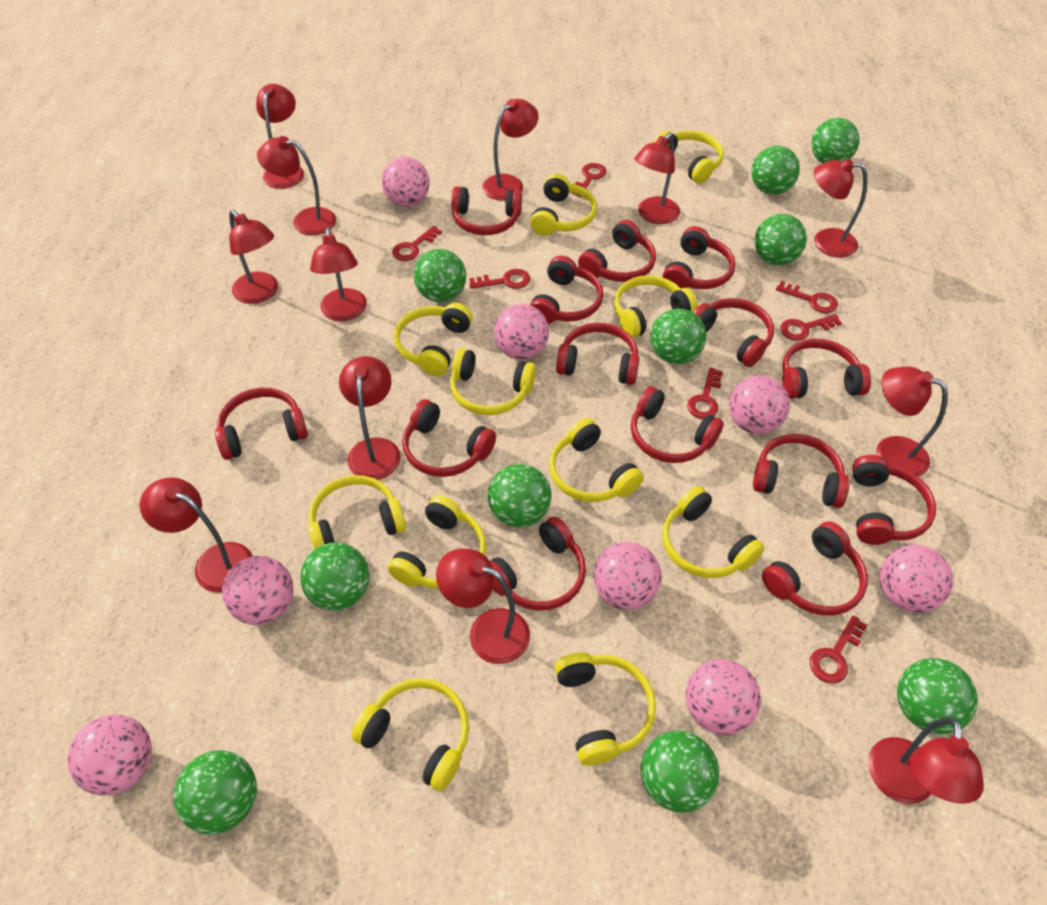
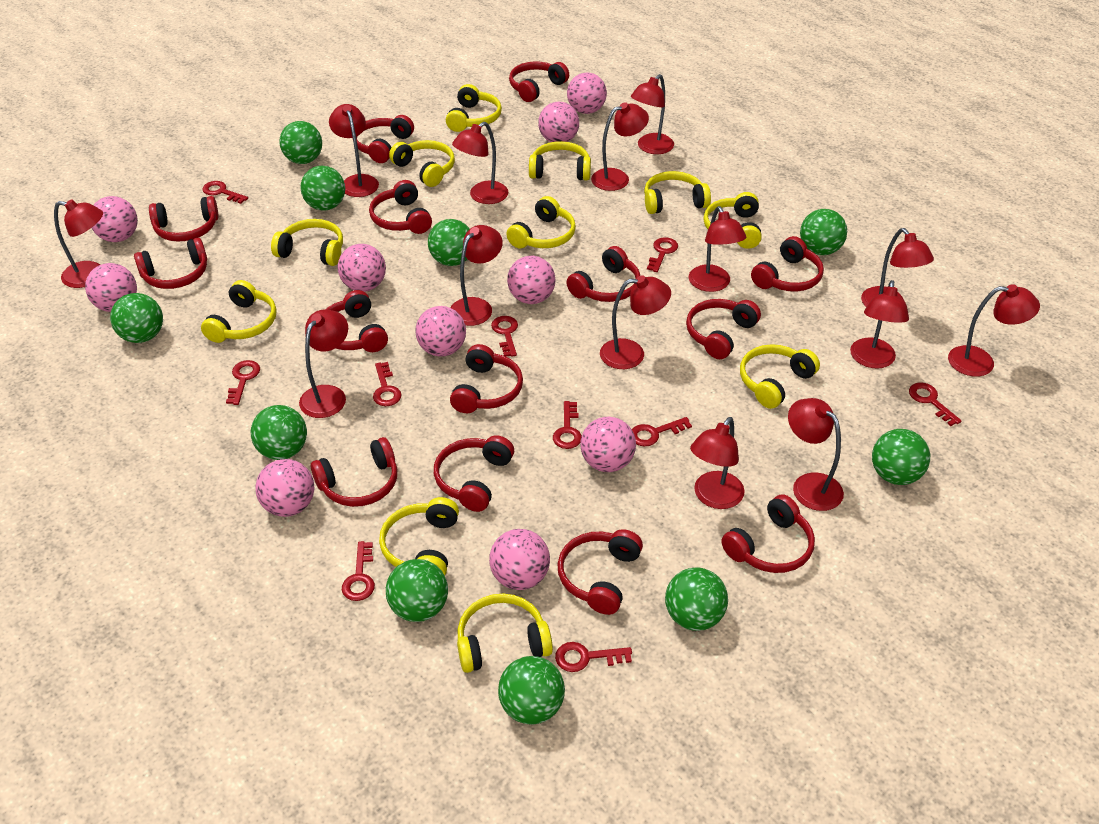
pink ball: [67,715,152,796] [222,556,294,625] [382,157,430,207] [494,304,549,360] [593,542,661,610] [685,659,761,735] [729,375,790,434] [880,545,953,613] = 8 -> [85,263,137,312] [92,196,138,242] [255,459,315,517] [338,244,386,292] [415,306,466,357] [489,529,550,590] [507,256,555,304] [538,102,579,142] [567,73,607,114] [580,417,636,472] = 10
red key: [392,226,442,261] [469,269,530,289] [571,163,607,197] [687,367,723,419] [776,281,838,313] [780,314,842,341] [810,615,868,684] = 7 -> [202,181,248,204] [226,360,260,405] [342,541,375,601] [373,362,402,406] [491,316,518,357] [553,401,582,449] [555,642,632,672] [632,417,692,446] [647,237,678,272] [909,383,962,426] = 10
red lamp: [140,477,252,593] [229,210,278,304] [256,84,304,189] [257,136,336,236] [310,227,367,321] [339,356,401,480] [436,549,530,664] [482,99,539,201] [634,132,680,224] [813,159,867,258] [868,717,984,804] [876,367,948,477] = 12 -> [54,200,103,288] [299,309,348,418] [329,104,379,197] [450,225,503,326] [452,122,508,204] [591,102,649,191] [600,275,671,369] [631,74,674,154] [689,206,746,292] [690,417,745,509] [788,398,844,511] [850,280,909,369] [861,228,934,307] [948,284,1040,377] = 14

